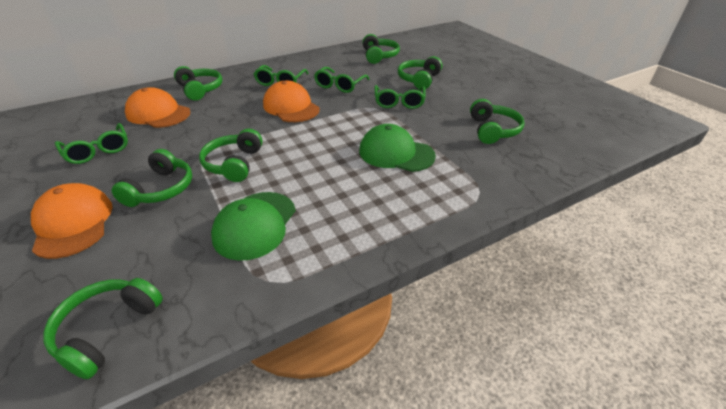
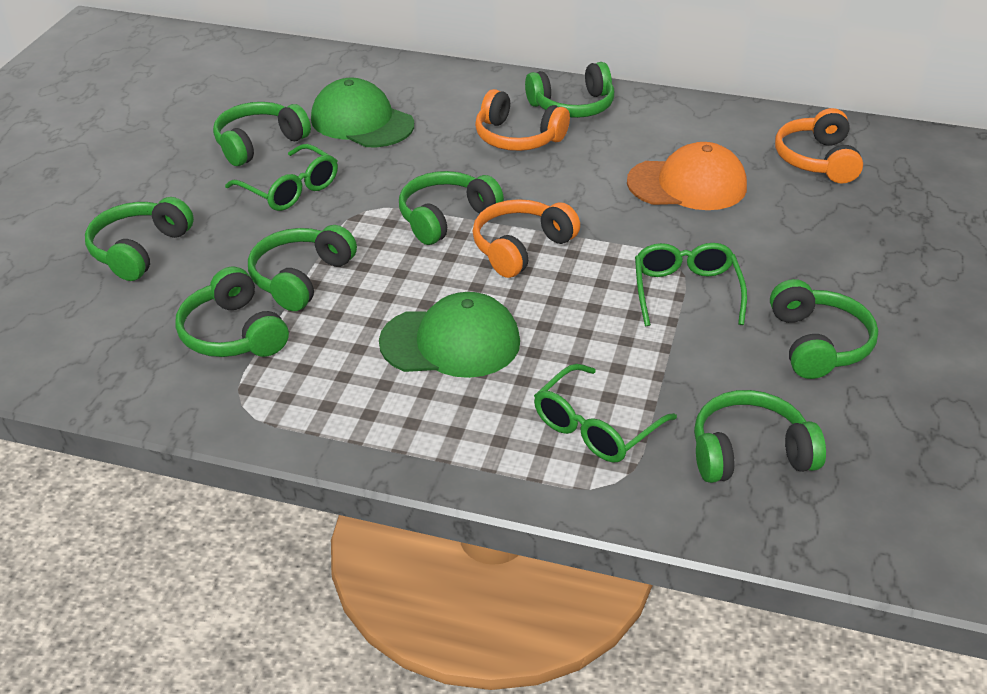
green glasses: [55,123,128,164] [254,65,309,86] [314,67,370,93] [374,85,426,109] = 4 -> [225,144,338,211] [534,364,677,463] [635,243,747,326] = 3
green headphones: [43,278,163,379] [112,149,192,207] [174,66,222,101] [199,129,262,182] [363,34,400,64] [398,56,442,90] [470,99,525,144] = 7 -> [85,197,194,281] [175,267,289,357] [213,102,311,166] [248,225,357,311] [399,171,504,245] [525,62,614,118] [694,390,826,483] [770,279,878,379] = 8
orange cap: [31,183,113,259] [125,87,191,128] [263,81,320,122] = 3 -> [627,142,747,210] = 1
orange headphones: none = 0 -> [473,199,580,278] [475,89,570,151] [775,108,863,184] = 3

